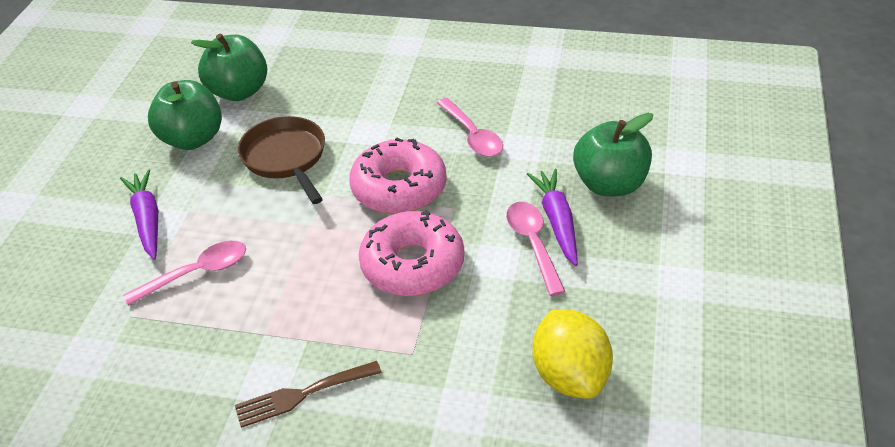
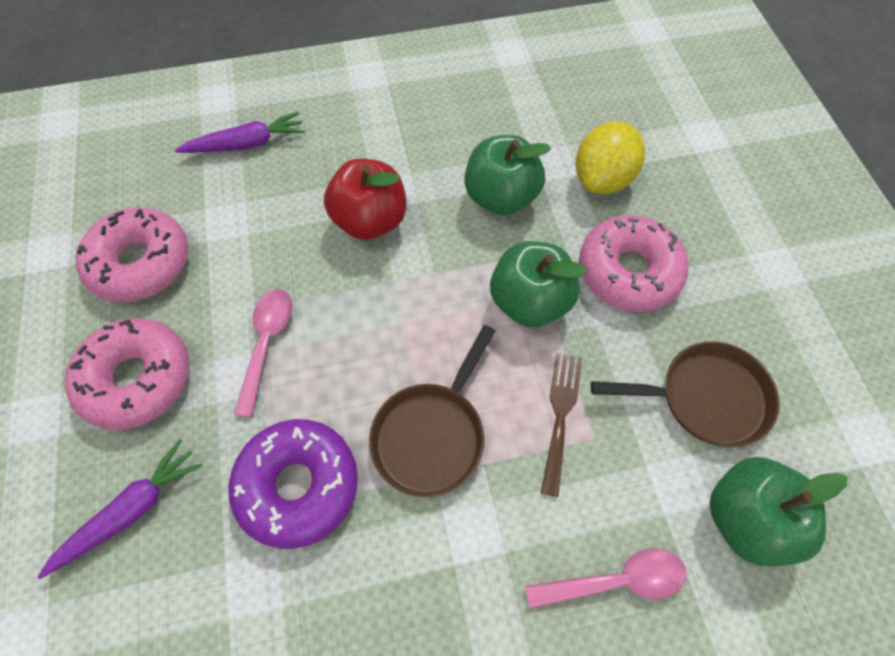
brown pan: [238,116,325,204] = 1 -> [369,325,495,497] [591,341,779,447] = 2
pink donut: [349,137,447,214] [359,210,464,296] = 2 -> [65,318,190,430] [75,207,189,303] [579,215,688,312] = 3
pink spoon: [123,241,246,306] [437,98,503,157] [506,202,565,296] = 3 -> [234,289,292,417] [525,548,687,609] = 2
purple donut: none = 0 -> [228,419,358,549] = 1
red apple: none = 0 -> [324,159,406,240] = 1

